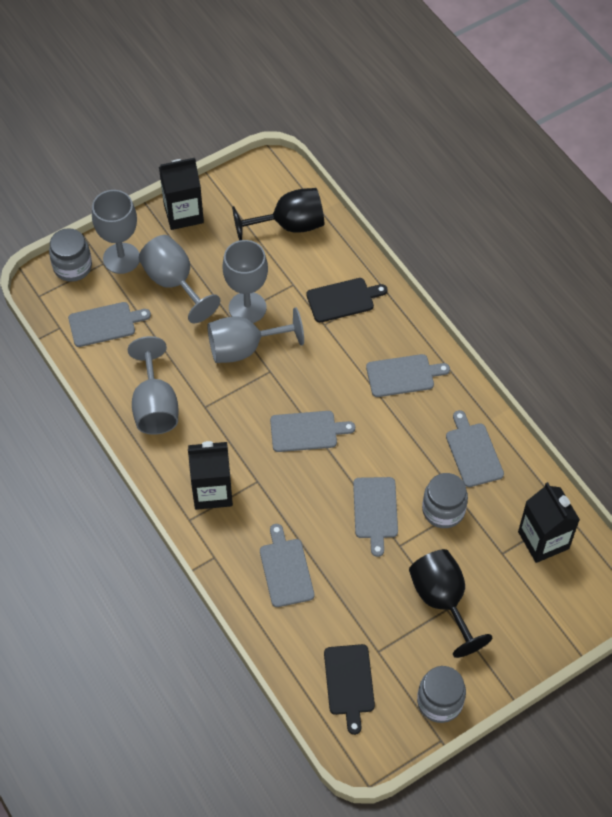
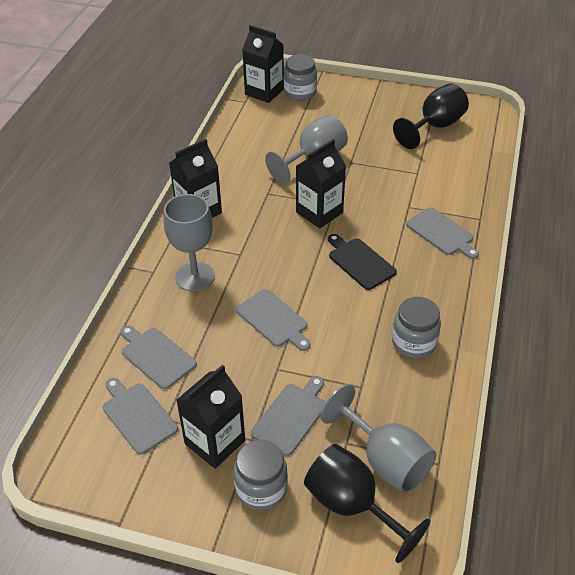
black carton: [159,158,204,230] [188,441,233,510] [518,482,580,563] = 3 -> [169,139,222,218] [176,365,245,469] [242,25,284,103] [296,139,346,228] = 4
black cutting board: [306,278,388,323] [324,644,375,735] = 2 -> [328,234,397,290] = 1
grey cutting board: [68,302,151,347] [260,524,314,607] [270,411,355,452] [353,477,398,557] [366,354,450,397] [446,410,504,487] = 6 -> [103,378,178,455] [121,325,197,389] [236,289,311,351] [251,376,325,456] [406,207,479,259] = 5
grey goblet: [92,190,140,274] [128,336,178,435] [139,235,220,323] [207,307,304,363] [223,240,268,323] = 5 -> [163,194,215,291] [265,115,348,184] [320,384,436,493] = 3

